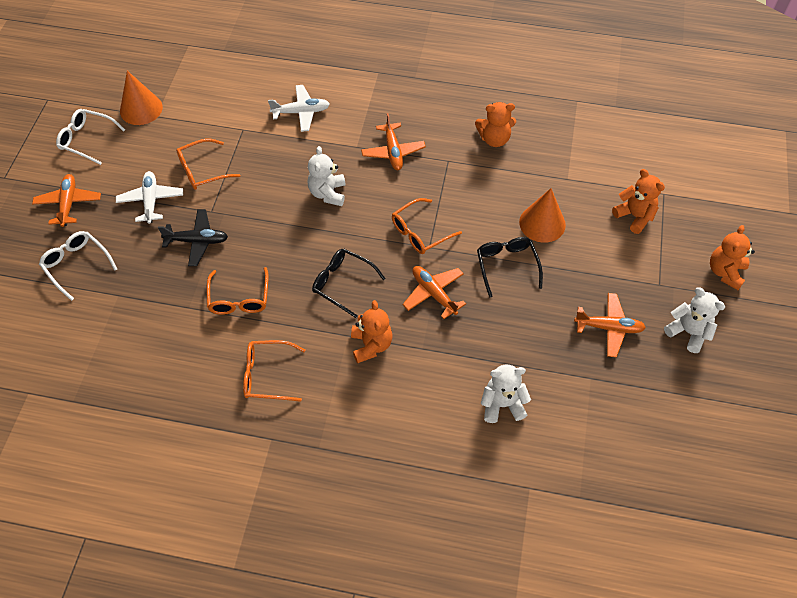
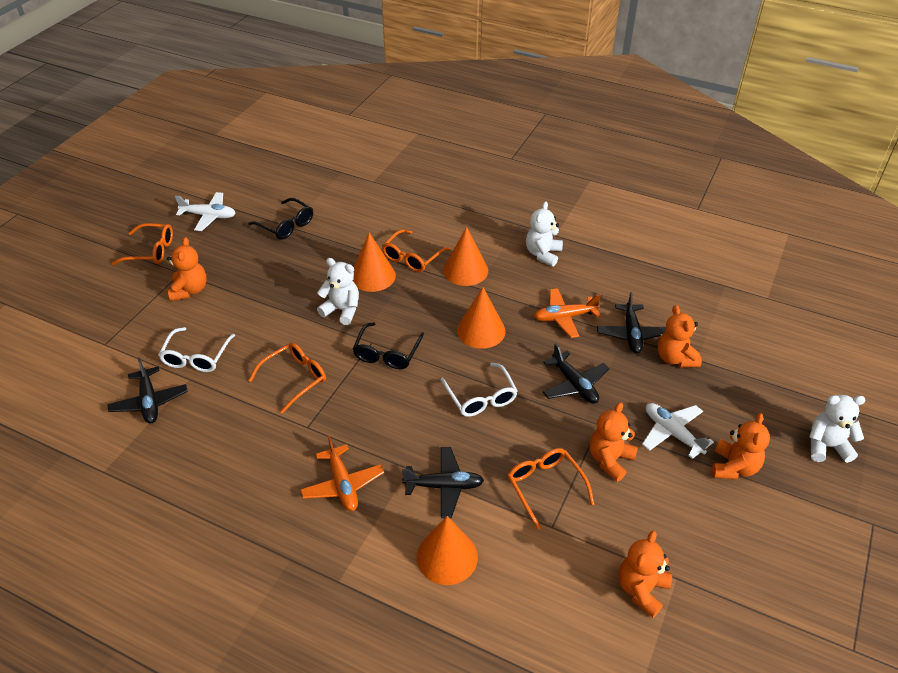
black plane: [158,209,228,266] = 1 -> [107,357,188,424] [402,447,484,518] [543,343,609,404] [597,292,666,353] = 4
orange cone: [120,71,163,125] [519,188,566,243] = 2 -> [353,232,396,292] [417,516,478,585] [443,227,488,286] [457,287,506,349] = 4
orange plane: [32,174,101,227] [361,113,426,170] [403,266,466,319] [574,293,646,357] = 4 -> [300,436,384,511] [534,288,601,338] = 2
orange teddy bear: [351,300,392,363] [475,102,516,147] [612,169,665,234] [710,225,755,290] = 4 -> [167,237,207,301] [590,402,638,482] [619,531,672,618] [658,305,702,368] [712,413,770,479] = 5

